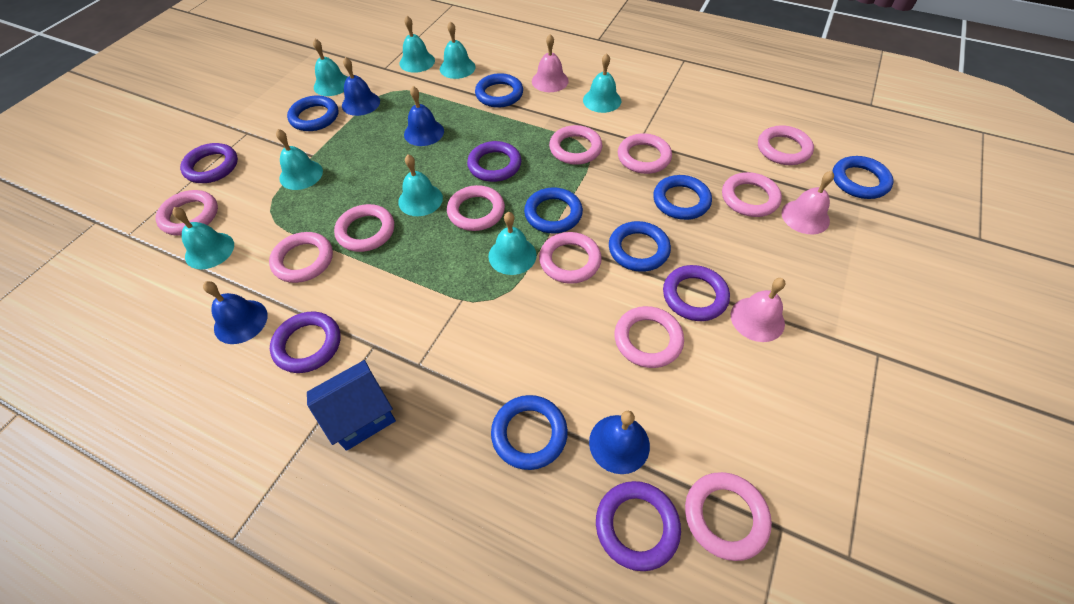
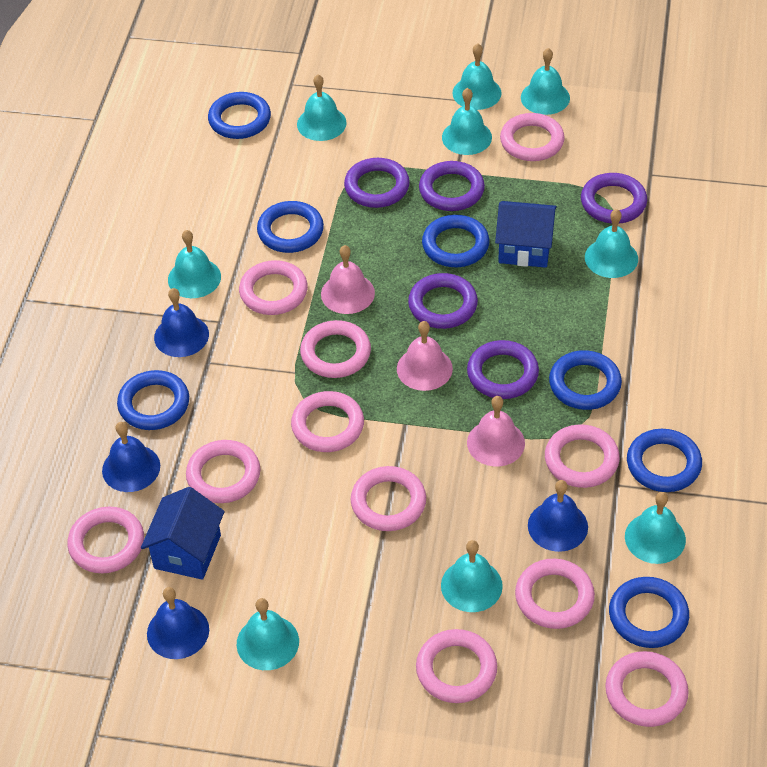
blue house: [307,360,396,451] = 1 -> [141,487,225,580] [495,201,557,268] = 2
turquoise bell: [172,207,234,269] [276,129,323,190] [313,39,347,96] [398,154,443,216] [399,16,435,73] [440,21,476,79] [488,212,537,275] [583,53,621,113] = 8 -> [168,230,221,298] [237,598,299,670] [297,74,347,141] [441,540,503,612] [442,88,492,155] [452,43,502,110] [521,48,570,115] [585,209,638,278] [625,492,686,564] = 9

